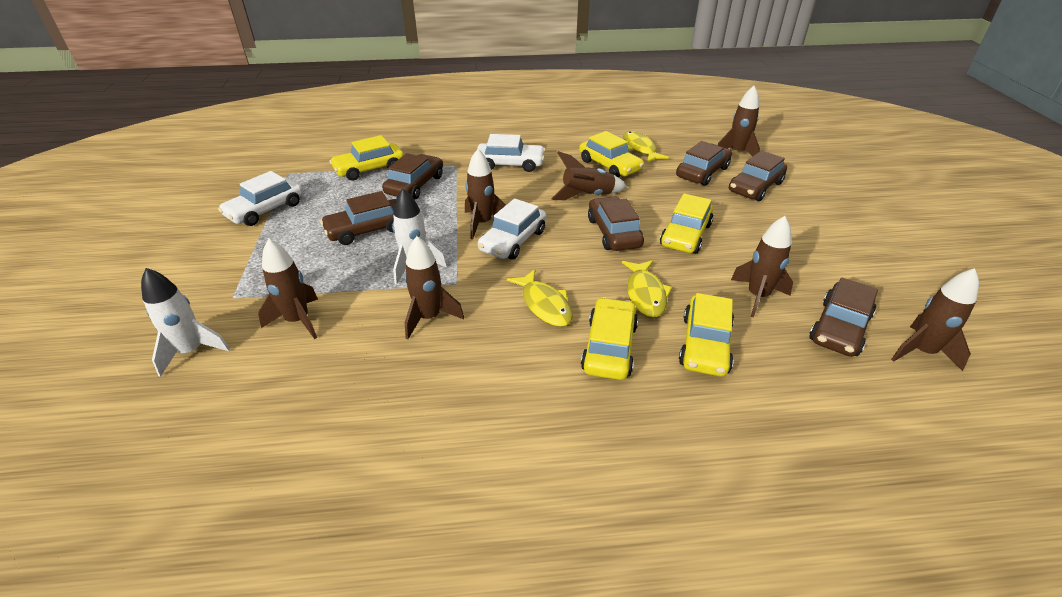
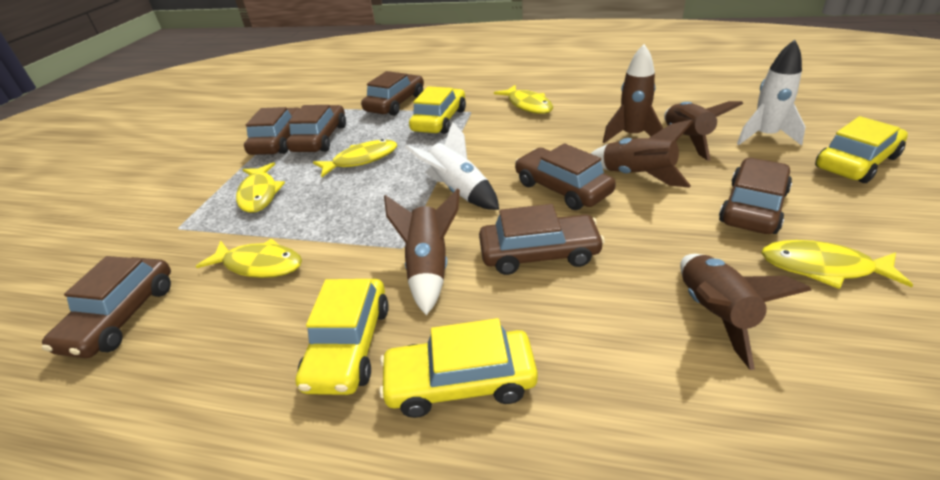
brown car: [320,191,396,245] [382,153,443,200] [588,196,644,251] [676,141,732,186] [729,150,787,201] [809,278,878,357] = 6 -> [42,256,171,358] [244,107,300,155] [286,105,346,152] [361,71,424,116] [479,204,605,275] [515,143,616,210] [719,158,792,234] = 7
brown rocket: [258,239,318,339] [404,236,464,339] [465,149,506,239] [551,151,627,200] [718,86,760,157] [731,216,793,318] [891,268,979,371] = 7 -> [384,188,460,315] [591,120,693,188] [603,44,663,143] [664,101,743,161] [680,254,811,370] = 5
white car: [218,171,303,226] [477,134,545,172] [478,199,546,260] = 3 -> none = 0
yellow car: [329,135,404,181] [579,131,644,178] [581,297,638,380] [660,193,713,253] [679,293,734,377] = 5 -> [296,279,389,395] [379,318,538,418] [409,86,466,134] [815,116,908,183] = 4
yellow fish: [507,269,573,327] [622,260,672,318] [623,131,669,163] = 3 -> [196,239,302,278] [236,162,285,213] [313,139,397,177] [494,85,553,114] [762,240,913,289] = 5

